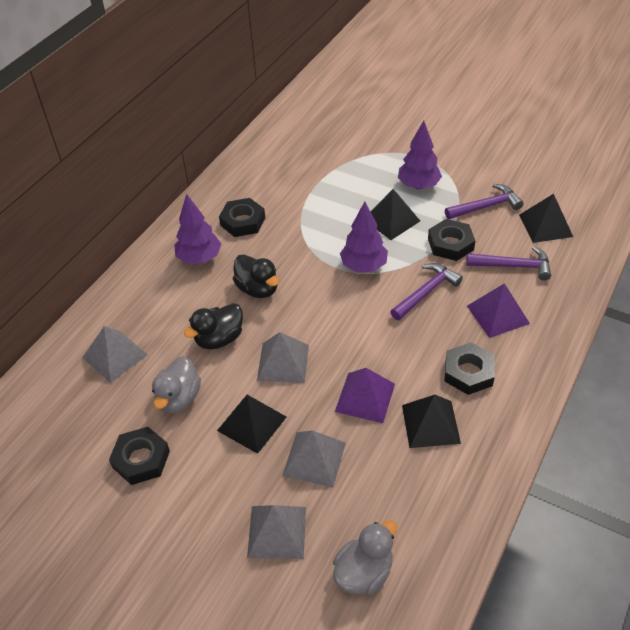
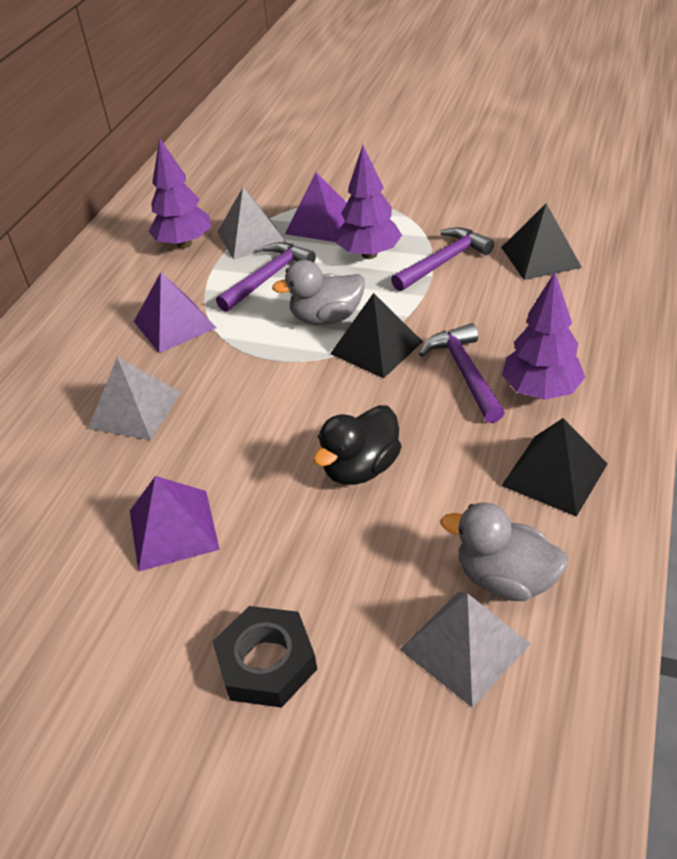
black duck: [184,303,243,349] [233,254,279,298] = 2 -> [313,405,401,485] = 1
black nut: [109,427,170,485] [219,198,265,237] [428,219,475,261] [444,343,495,395] = 4 -> [212,606,317,708] = 1
black pyramid: [217,395,286,454] [371,189,420,240] [402,395,461,448] [519,194,573,243] = 4 -> [330,293,423,379] [501,203,582,280] [501,418,608,517] = 3
grey pyramid: [82,326,148,383] [247,505,306,559] [257,332,309,383] [282,430,346,487] = 4 -> [88,357,181,440] [217,187,287,260] [400,592,530,708] = 3
purple pyramid: [335,368,395,423] [467,283,530,338] = 2 -> [130,476,220,572] [134,272,216,353] [285,173,347,242] = 3

